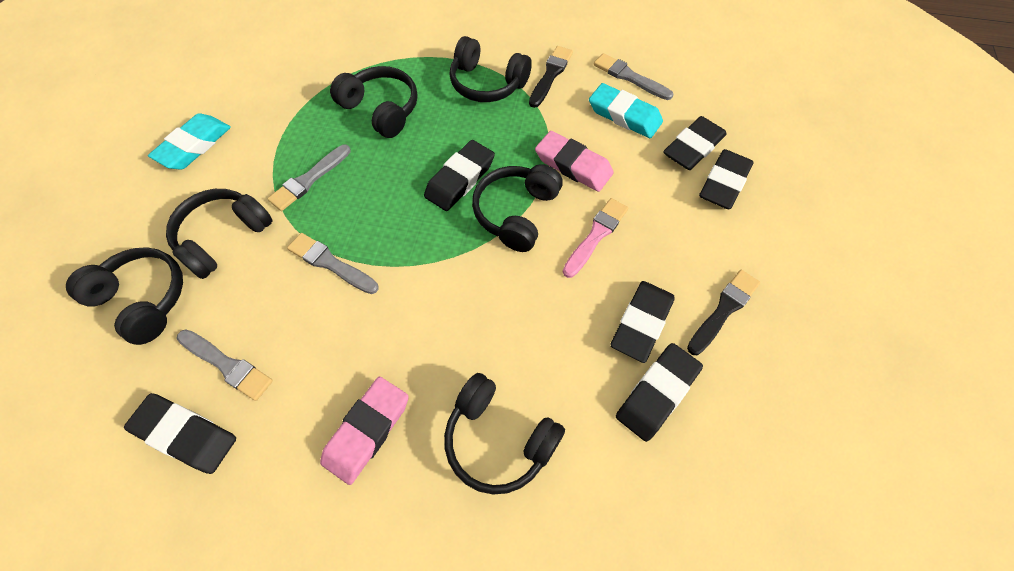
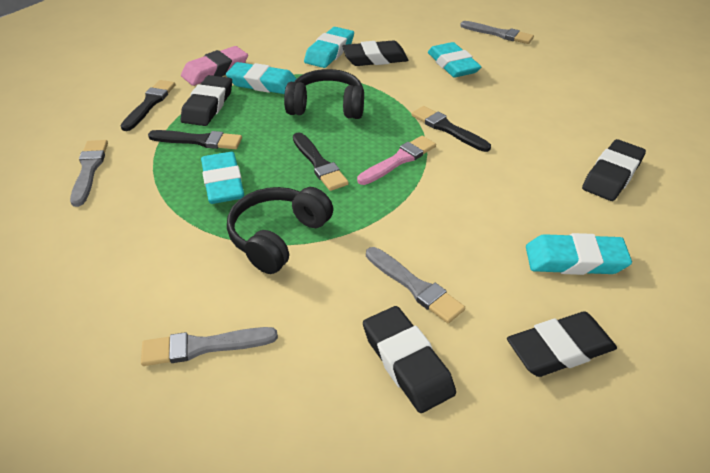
black brush: [529,46,573,108] [687,270,760,355] = 2 -> [121,80,176,131] [148,130,242,149] [293,132,349,191] [411,106,491,152] = 4
black eraser: [124,393,236,474] [424,140,495,211] [610,281,674,363] [616,343,703,442] [663,116,726,170] [699,149,753,209] = 6 -> [181,75,232,126] [342,40,409,66] [363,306,456,413] [507,311,617,377] [582,139,646,201] = 5
black headphones: [66,247,183,345] [166,189,273,279] [330,66,417,138] [444,373,565,494] [450,36,532,102] [472,164,563,252] = 6 -> [227,187,333,274] [284,69,364,119] = 2
pink eraser: [320,377,409,485] [535,131,614,192] = 2 -> [181,46,248,86] = 1
turquoise eraser: [148,113,231,169] [589,83,663,138] = 2 -> [201,152,244,204] [226,62,296,94] [304,27,354,68] [428,42,481,78] [526,233,632,275] = 5

